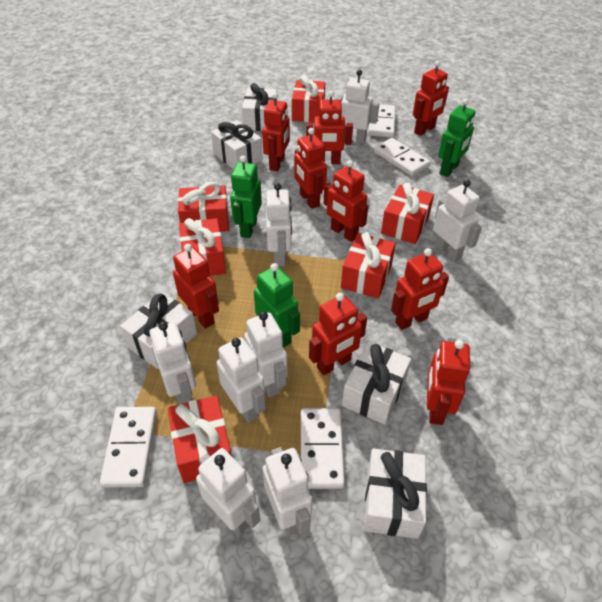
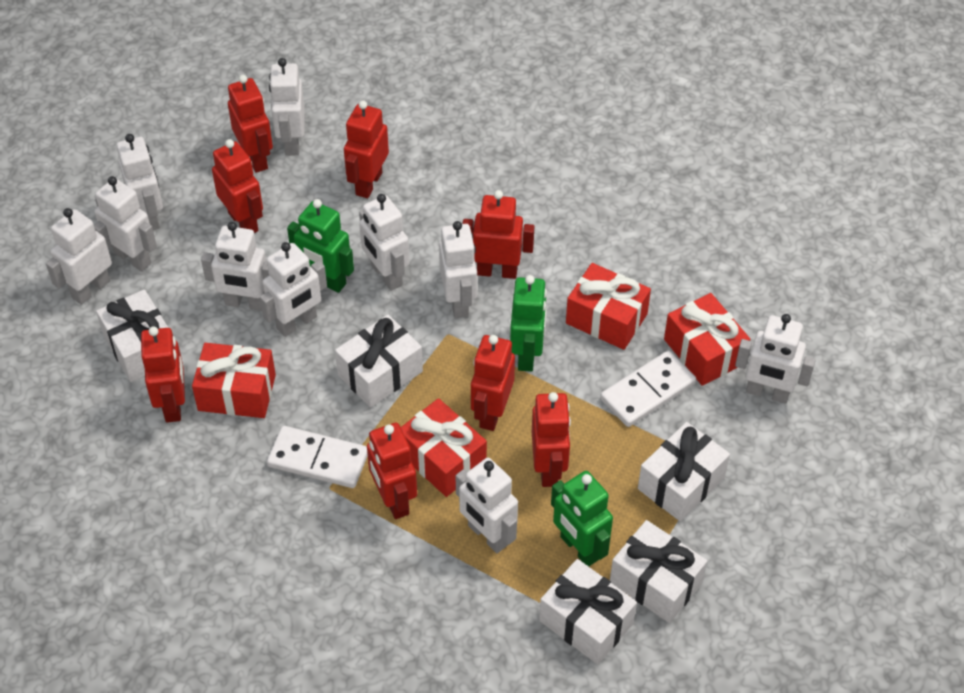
red gift: [168,395,232,483] [178,182,229,232] [179,218,226,276] [292,75,325,122] [341,232,396,298] [381,183,434,244] = 6 -> [192,343,276,418] [401,398,487,497] [566,263,651,350] [664,293,750,386] = 4
red robot: [173,244,219,329] [262,92,290,171] [294,128,327,209] [306,91,353,164] [309,293,367,375] [324,160,368,242] [391,248,449,330] [413,61,449,136] [427,340,470,425] = 9 -> [141,326,185,423] [212,139,263,233] [228,75,273,173] [344,101,389,198] [367,423,417,519] [462,190,534,279] [471,335,515,431] [532,392,571,487] = 8
white domino: [100,407,157,488] [301,408,345,489] [368,104,395,137] [374,138,430,176] = 4 -> [267,426,368,488] [600,351,696,427] = 2
white robot: [149,321,196,404] [196,448,260,534] [217,337,266,423] [244,312,288,397] [263,447,312,535] [266,183,292,266] [335,70,379,144] [433,180,482,263] = 8 -> [46,208,112,305] [94,176,157,272] [116,134,163,230] [201,222,269,311] [260,242,327,337] [269,58,305,156] [359,194,410,291] [439,221,477,318] [456,458,518,553] [735,314,816,404] = 10

